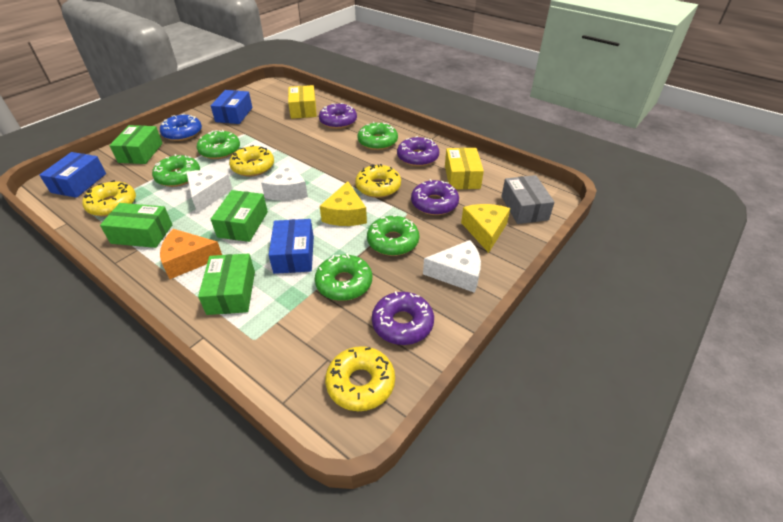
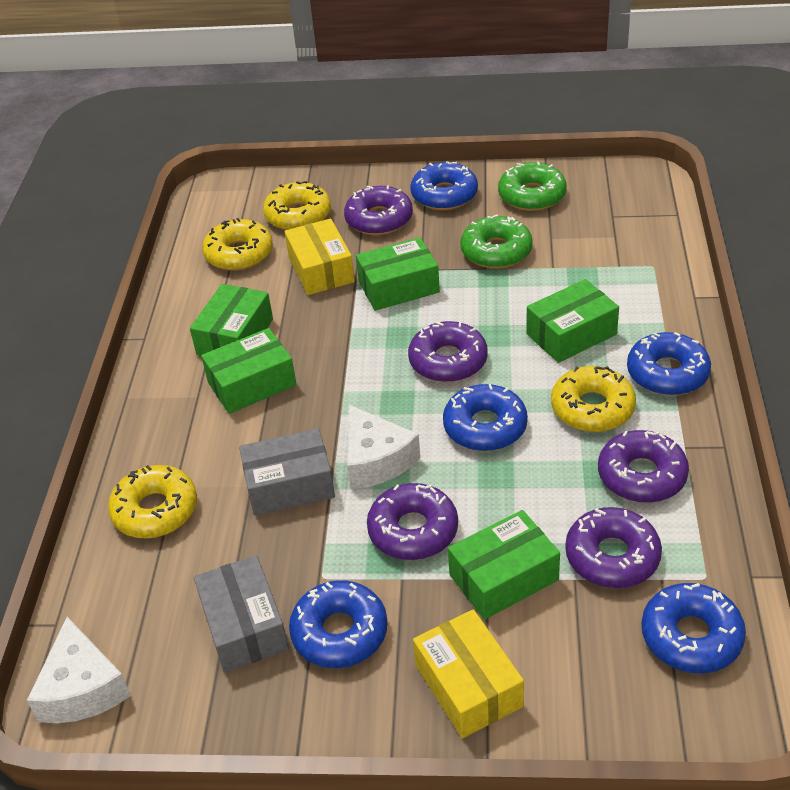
blue box: [39,152,106,198] [211,90,252,124] [269,219,314,274] = 3 -> none = 0
blue donut: [160,114,202,141] = 1 -> [289,580,388,668] [410,161,478,210] [443,384,528,451] [627,332,711,396] [641,583,746,673] = 5
green box: [100,203,173,248] [109,125,163,164] [198,254,255,315] [211,190,268,242] = 4 -> [190,284,273,356] [201,328,297,414] [356,237,440,311] [448,510,560,619] [526,279,619,363] = 5
green donut: [152,154,200,187] [197,130,240,159] [315,254,372,301] [357,122,398,150] [367,215,419,256] = 5 -> [460,214,533,269] [498,162,567,211] = 2
grey box: [501,175,555,224] = 1 -> [194,555,289,673] [239,428,335,516] = 2
orange cheese: [160,229,222,279] = 1 -> none = 0
purple donut: [319,103,357,129] [372,291,434,345] [397,136,439,166] [411,179,459,215] = 4 -> [344,185,413,235] [367,483,458,560] [408,321,488,382] [565,507,662,588] [598,430,689,503] = 5
white cheese: [186,170,233,213] [261,160,308,201] [423,240,481,293] = 3 -> [27,617,131,723] [347,405,420,489] = 2
yellow cheese: [320,181,367,226] [461,204,511,253] = 2 -> none = 0

